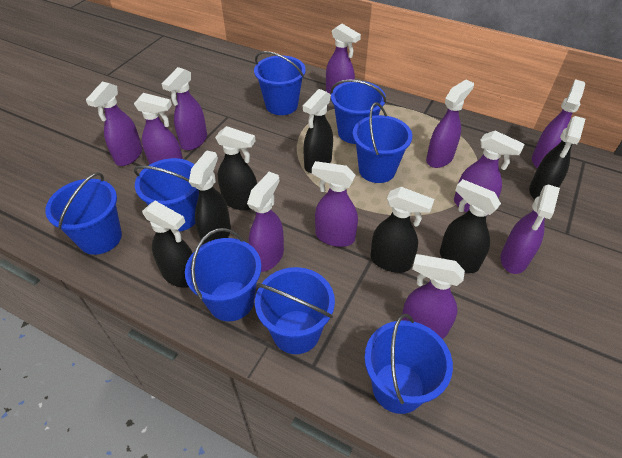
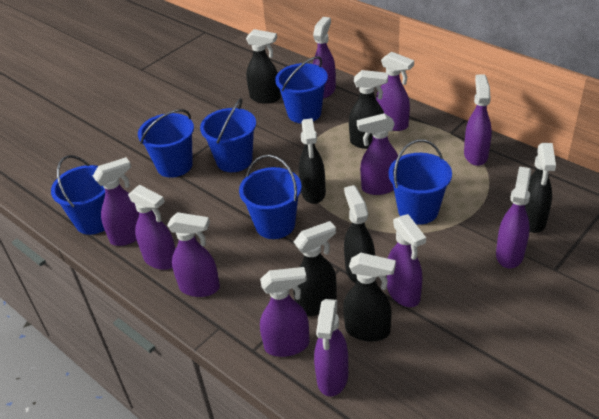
blue bucket: [45,172,122,255] [134,158,199,231] [185,228,261,321] [254,51,306,115] [255,267,335,354] [331,80,386,144] [353,102,412,183] [365,314,453,414] = 8 -> [51,155,105,235] [138,109,194,178] [200,98,256,172] [239,155,302,239] [275,56,328,124] [389,139,452,225] = 6

